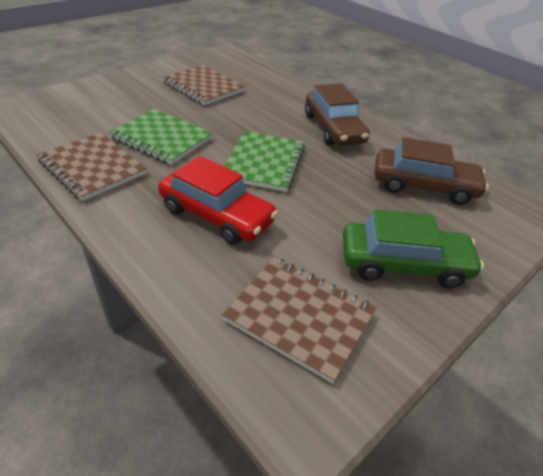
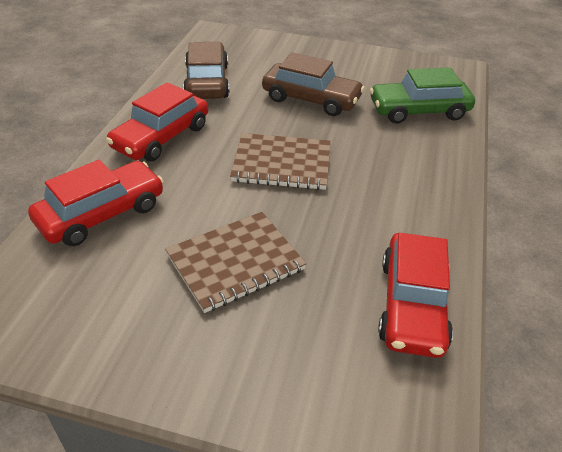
brown notebook: [37,132,147,201] [162,65,245,105] [222,257,376,384] = 3 -> [165,212,306,313] [230,133,331,190] = 2
green notebook: [109,109,213,165] [224,131,305,192] = 2 -> none = 0
red car: [158,156,278,245] = 1 -> [28,160,164,246] [106,82,208,162] [378,233,453,358] = 3

